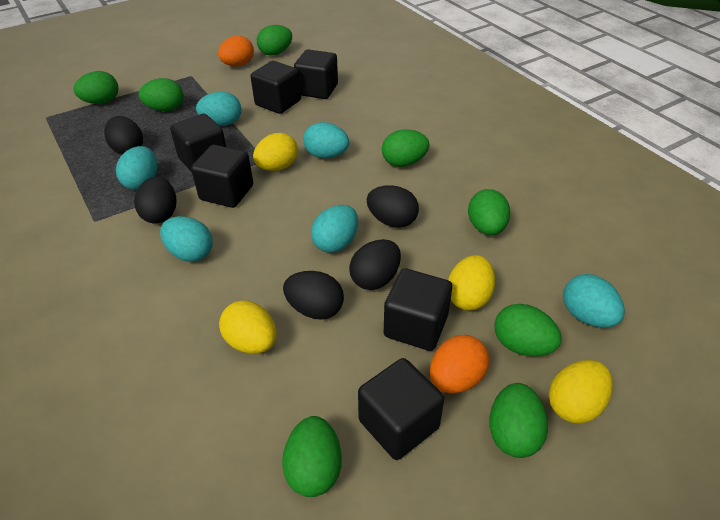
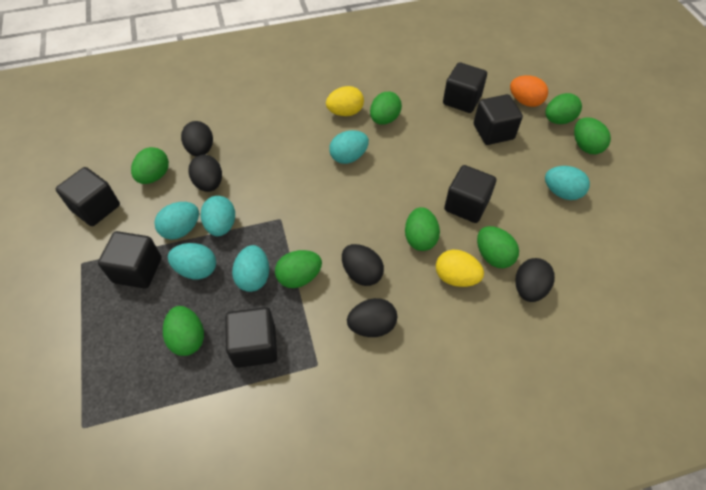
orange egg: [218,35,254,66] [430,335,489,393] = 2 -> [510,75,548,107] = 1
yellow egg: [219,300,277,354] [253,133,298,171] [448,255,495,311] [549,360,613,424] = 4 -> [326,86,364,116] [436,250,484,287] = 2

